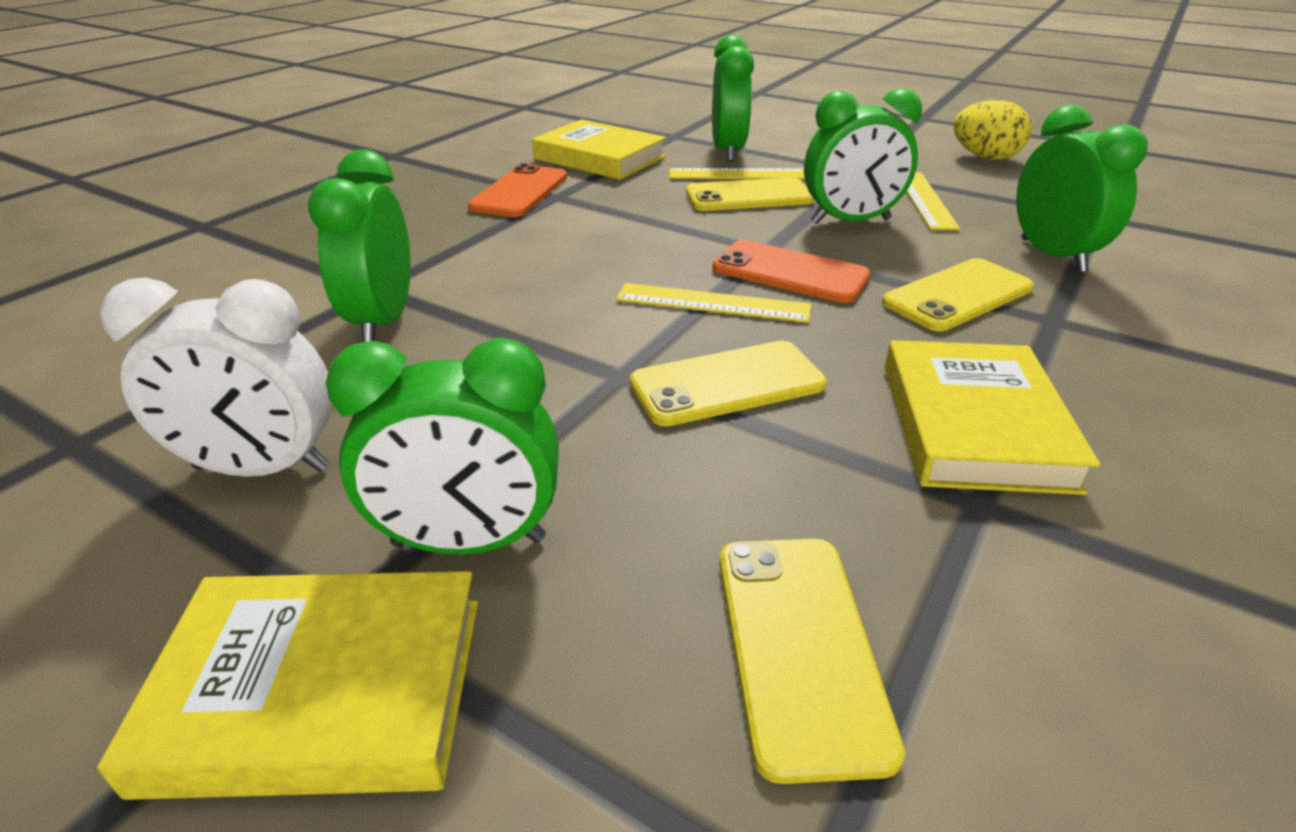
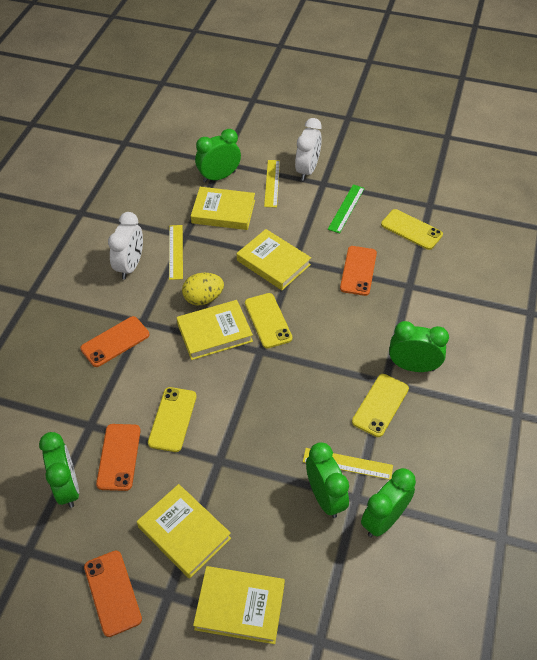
green ruler: none = 0 -> [328,184,365,233] = 1
orange phone: [468,163,567,217] [712,240,870,303] = 2 -> [80,316,149,367] [84,551,142,637] [96,424,141,491] [340,246,377,296] = 4
white clock: [100,278,332,477] = 1 -> [108,212,143,279] [295,118,322,181] = 2
yellow book: [97,571,478,800] [532,119,666,180] [884,340,1100,495] = 3 -> [137,484,231,579] [176,300,253,360] [191,187,255,230] [193,566,285,644] [237,229,311,290] = 5

